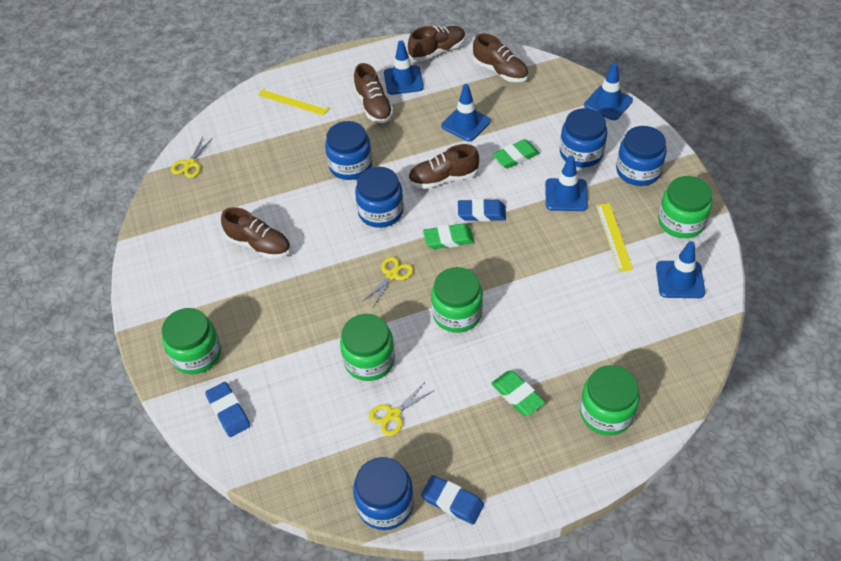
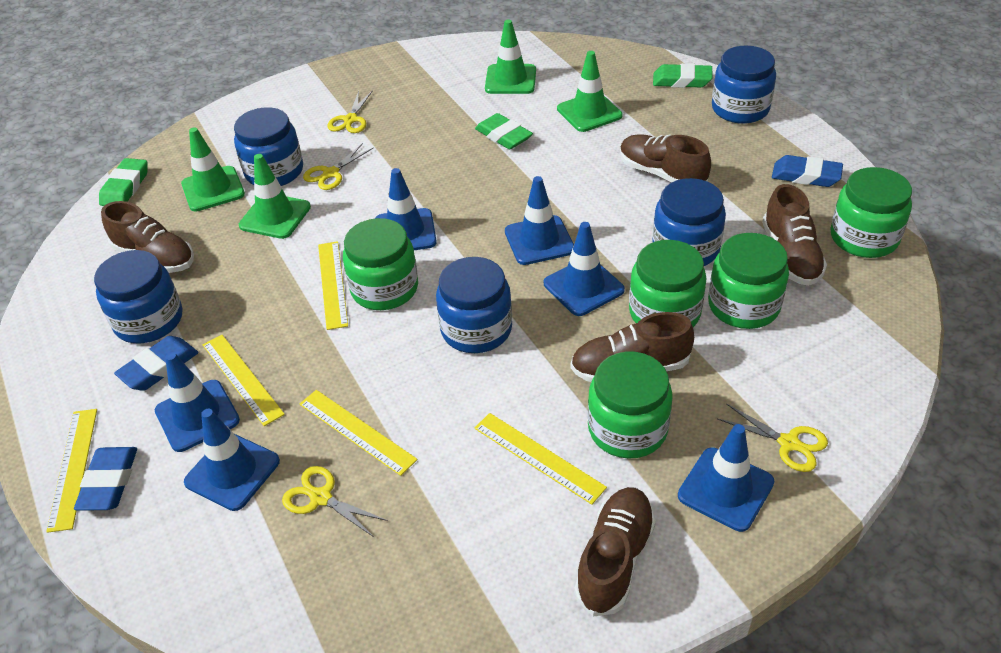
blue traffic cone: [384,41,424,95] [441,84,491,142] [545,155,588,211] [584,63,633,120] [656,241,705,298] = 5 -> [155,352,240,452] [184,409,280,511] [375,168,437,250] [505,176,574,265] [544,222,625,316] [678,424,775,532] = 6
green traffic cone: none = 0 -> [181,127,245,212] [239,154,311,239] [485,19,536,94] [557,51,623,132] = 4
yellow ruler: [258,87,330,116] [596,203,633,272] = 2 -> [46,409,97,533] [203,335,285,426] [300,390,418,476] [318,241,348,330] [474,413,607,505] = 5
yellow scissors: [171,137,213,178] [362,257,413,307] [369,381,435,436] = 3 -> [282,466,388,537] [303,143,374,190] [328,90,373,133] [717,403,828,472] = 4

